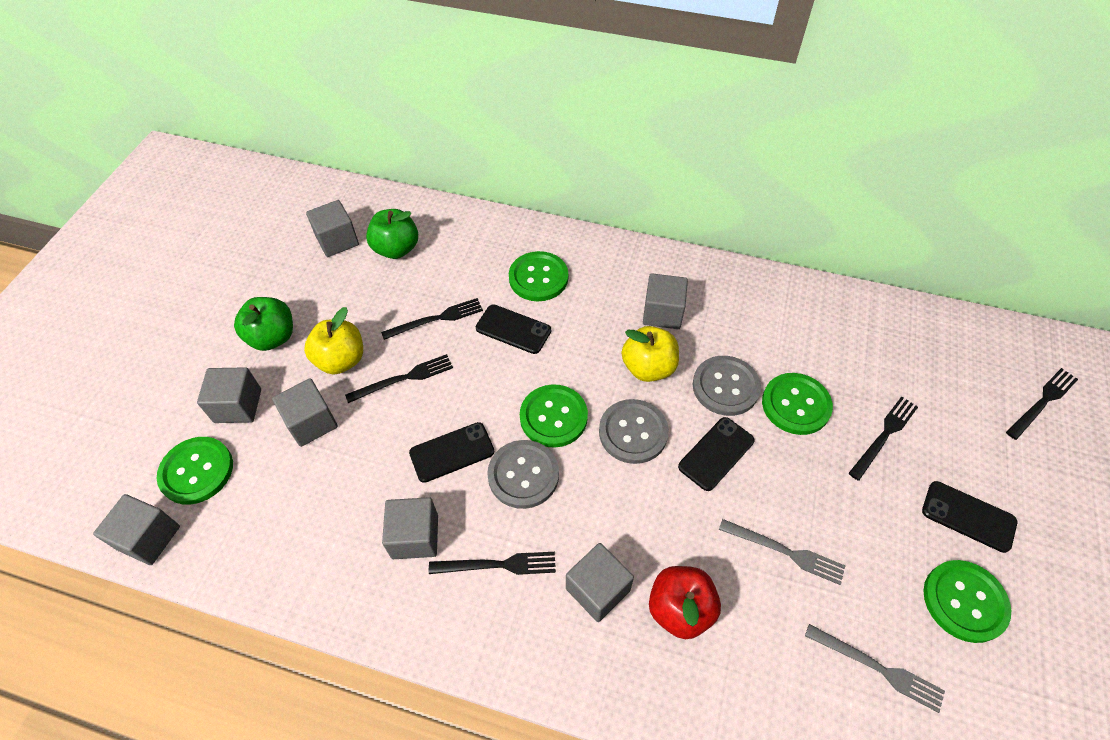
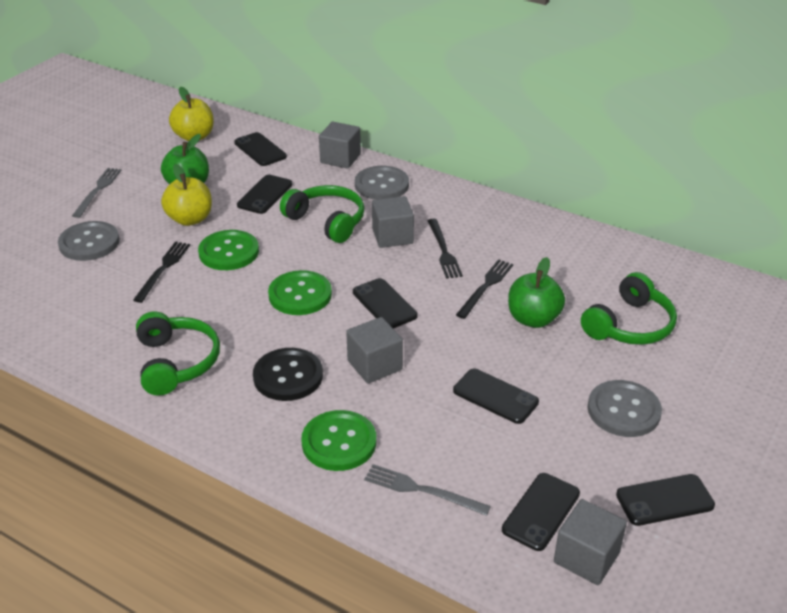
black button: none = 0 -> [253,348,323,401] = 1
black fork: [345,354,453,403] [381,298,483,340] [429,552,556,575] [849,396,918,481] [1006,368,1078,440] = 5 -> [133,241,190,303] [427,219,463,279] [456,259,513,319] = 3
black phone: [409,422,495,483] [476,304,551,354] [678,417,754,491] [922,481,1017,553] = 4 -> [234,132,287,166] [237,175,292,214] [353,278,418,328] [453,369,539,424] [502,473,580,551] [616,474,715,526] = 6
green button: [157,437,233,505] [509,251,568,301] [520,384,588,448] [762,373,833,435] [923,560,1011,643] = 5 -> [198,230,259,270] [268,270,332,315] [301,410,376,471] = 3
green headphones: none = 0 -> [136,311,220,396] [280,185,364,243] [581,272,677,345] = 3
grey cube: [93,494,180,565] [197,367,261,423] [272,378,338,447] [306,200,359,257] [382,497,438,559] [566,543,634,622] [643,273,688,329] = 7 -> [319,122,361,169] [346,317,403,383] [372,196,414,248] [554,499,627,585] = 4
red apple: [649,566,721,639] = 1 -> none = 0

